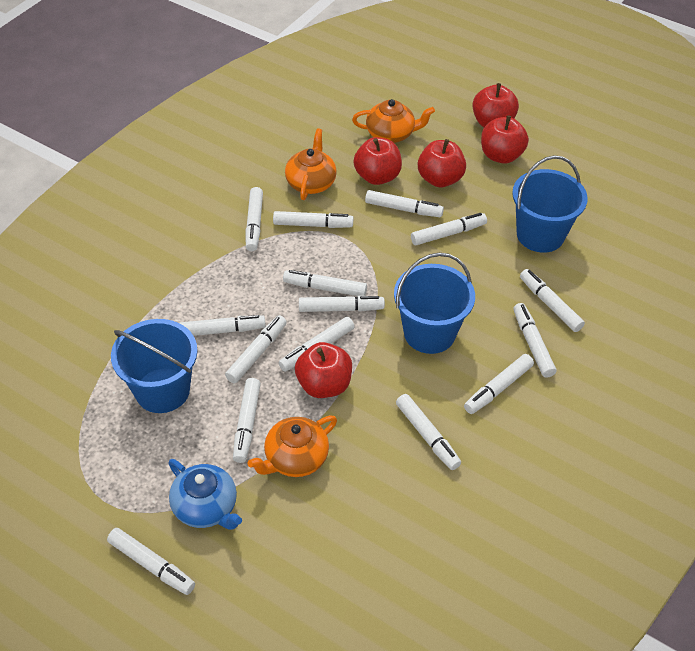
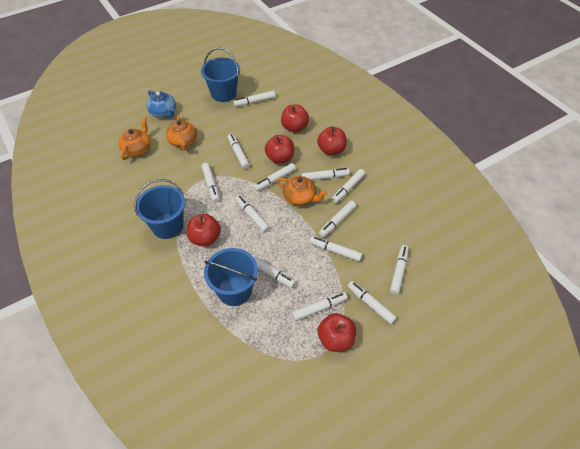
white marker: [107,528,195,595] [179,315,266,336] [225,315,287,383] [233,378,261,463] [245,187,263,251] [273,211,353,228] [279,317,355,372] [283,270,367,296] [299,296,385,312] [365,190,444,217] [396,394,461,470] [411,213,487,245] [464,354,534,414] [513,303,556,378] [520,269,585,332] = 15 -> [201,163,220,202] [228,134,250,169] [233,91,275,107] [235,195,270,233] [251,254,296,288] [253,163,296,191] [292,292,347,321] [301,168,350,180] [310,236,362,262] [319,201,356,237] [331,169,365,203] [348,281,397,324] [390,245,409,295] = 13

